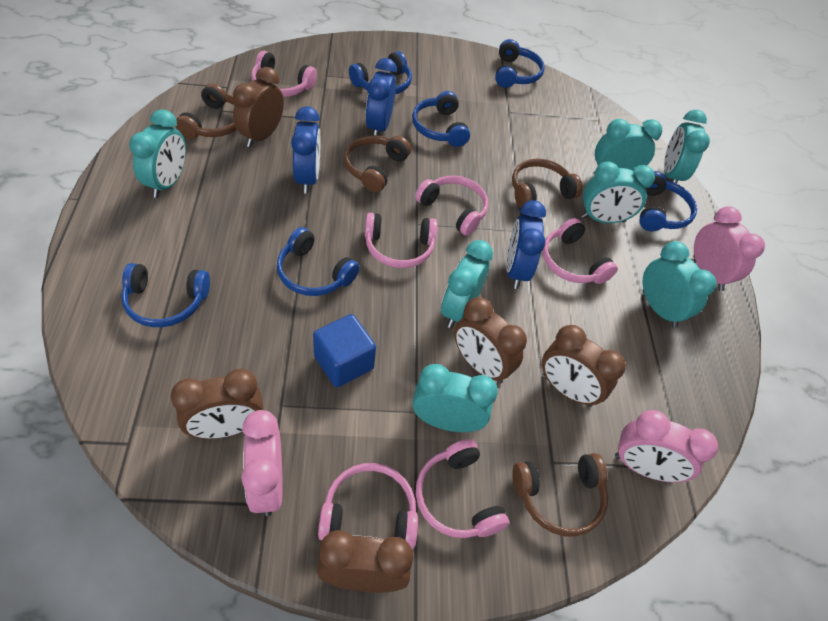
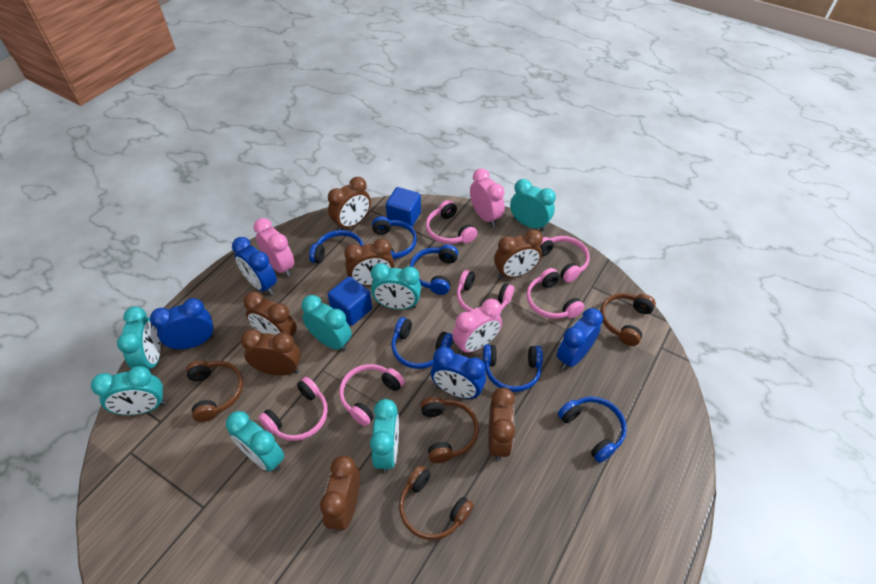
blue clock: [291,106,320,194] [365,58,397,136] [506,200,546,289] = 3 -> [150,298,214,350] [232,237,277,295] [431,347,486,399] [557,308,603,370] = 4
blue cube: [313,314,376,387] = 1 -> [328,276,372,326] [386,187,421,227] = 2
brown clock: [170,369,264,439] [233,67,284,148] [317,530,414,593] [454,297,527,384] [542,325,626,407] = 5 -> [241,329,301,376] [243,291,297,337] [320,455,360,532] [328,177,371,230] [344,238,394,286] [488,388,515,461] [494,229,543,279] = 7

